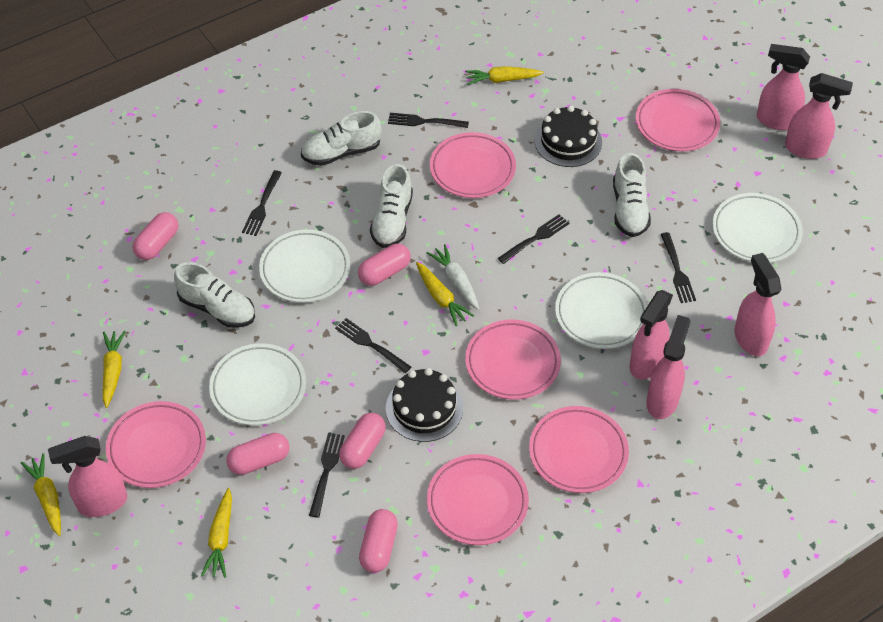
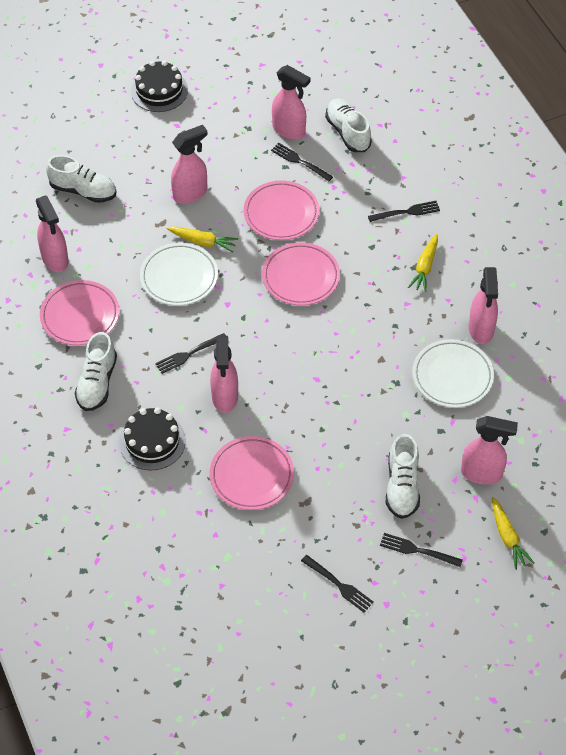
black fork: [242,170,282,236] [309,433,345,518] [335,318,411,373] [388,113,469,128] [498,214,569,264] [661,232,696,303] = 6 -> [155,333,226,374] [271,143,333,181] [301,555,374,613] [368,201,440,222] [380,533,463,567] = 5
pink capsule: [132,212,178,260] [226,433,289,475] [339,413,386,469] [358,244,411,286] [359,509,398,573] = 5 -> none = 0
pink plate: [106,401,206,488] [427,454,529,545] [430,132,516,198] [465,320,561,400] [529,406,629,493] [636,89,720,151] = 6 -> [40,280,119,345] [209,436,294,510] [243,180,319,240] [262,242,340,306] = 4
white carrot: [427,244,479,310] = 1 -> none = 0
white plate: [209,343,306,425] [259,230,350,303] [555,272,648,349] [712,193,803,263] = 4 -> [140,243,218,306] [412,339,494,408] = 2
yellow carrot: [21,453,61,536] [102,330,126,408] [201,488,232,578] [416,262,474,326] [465,66,544,85] = 5 -> [167,227,238,253] [408,234,438,292] [492,497,534,570] = 3

